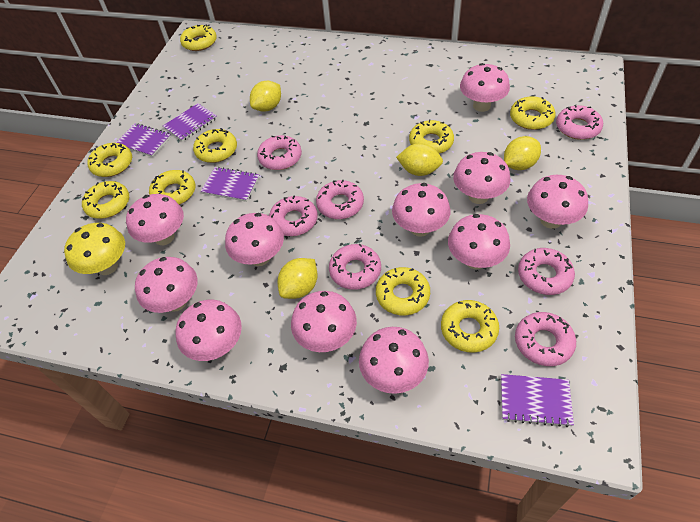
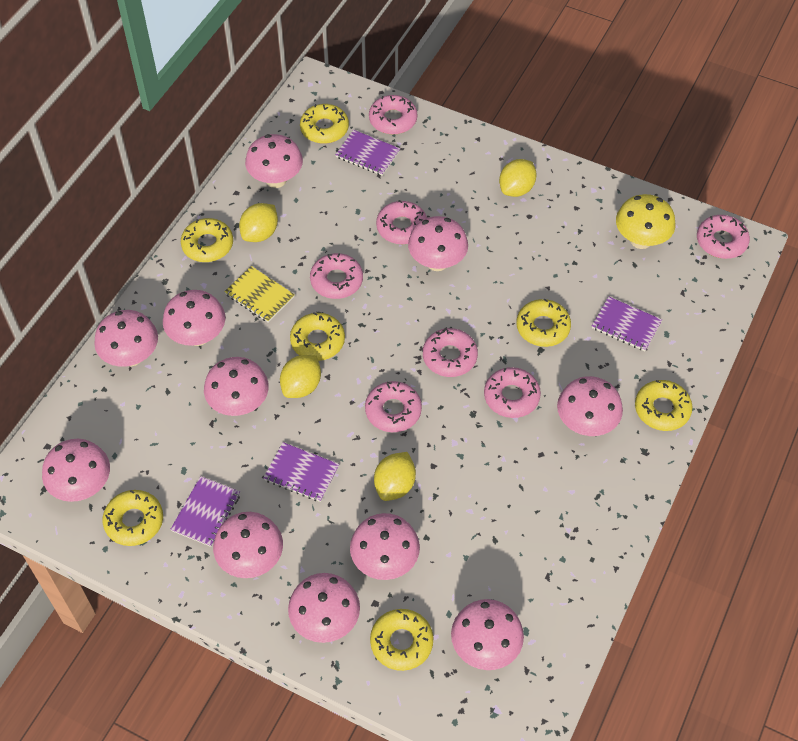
yellow donut: [82,181,129,219] [87,143,132,177] [149,170,195,205] [180,25,217,51] [193,128,237,163] [376,267,430,315] [409,120,454,154] [441,300,499,353] [510,96,555,130] = 9 -> [103,490,163,546] [181,218,233,262] [290,312,345,361] [300,104,349,144] [370,609,433,671] [516,298,571,347] [635,380,693,431] = 7
yellow notebook: none = 0 -> [224,266,295,323] = 1

